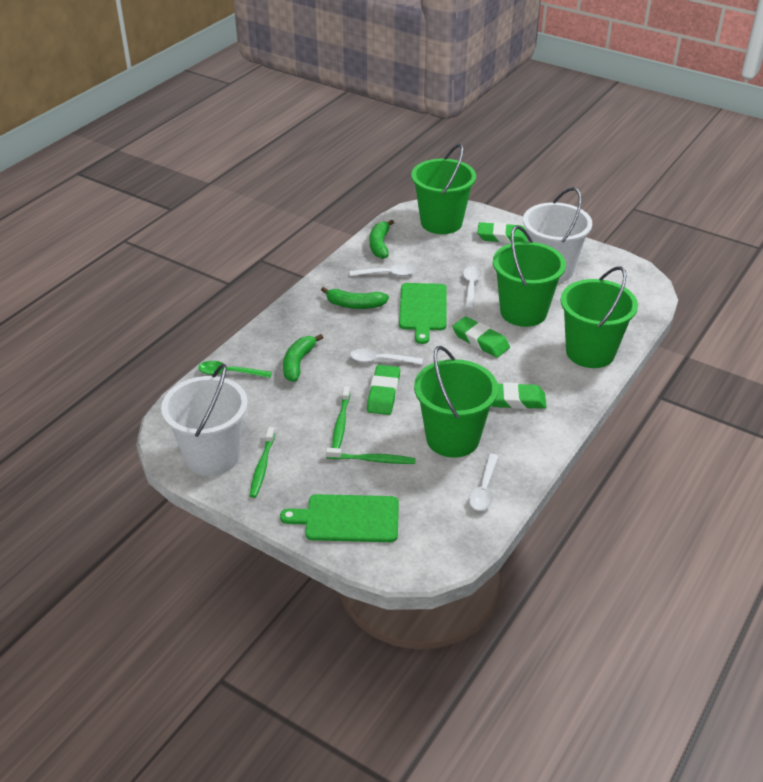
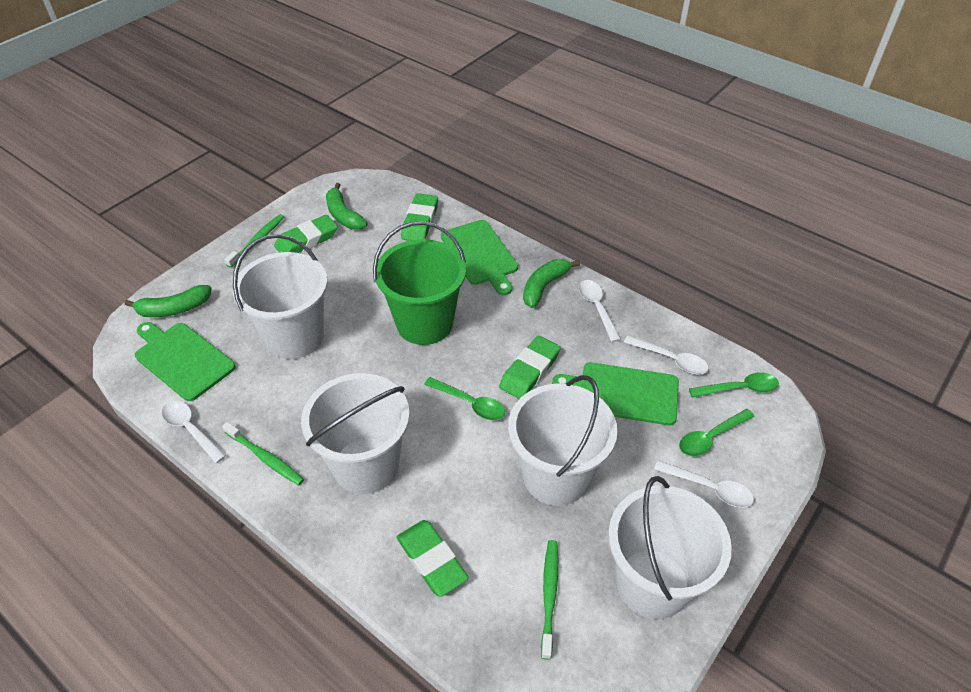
green bucket: [411,144,476,234] [414,346,498,458] [493,225,566,327] [560,266,638,368] = 4 -> [373,221,466,345] = 1
green cutting board: [280,494,399,542] [399,283,447,344] = 2 -> [135,322,236,401] [441,220,518,295] [552,362,679,425] = 3
green spoon: [198,361,272,378] = 1 -> [424,377,505,420] [679,409,755,456] [689,372,779,398] = 3
white bucket: [161,364,248,476] [523,187,592,283] = 2 -> [233,234,327,359] [301,373,410,494] [508,375,617,506] [608,476,732,619] = 4

